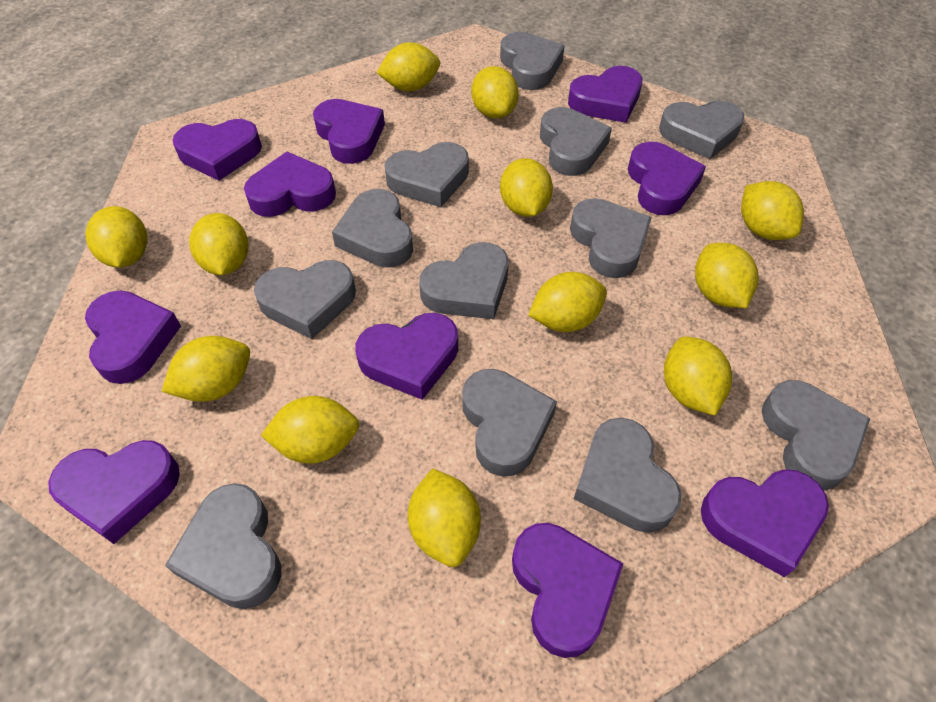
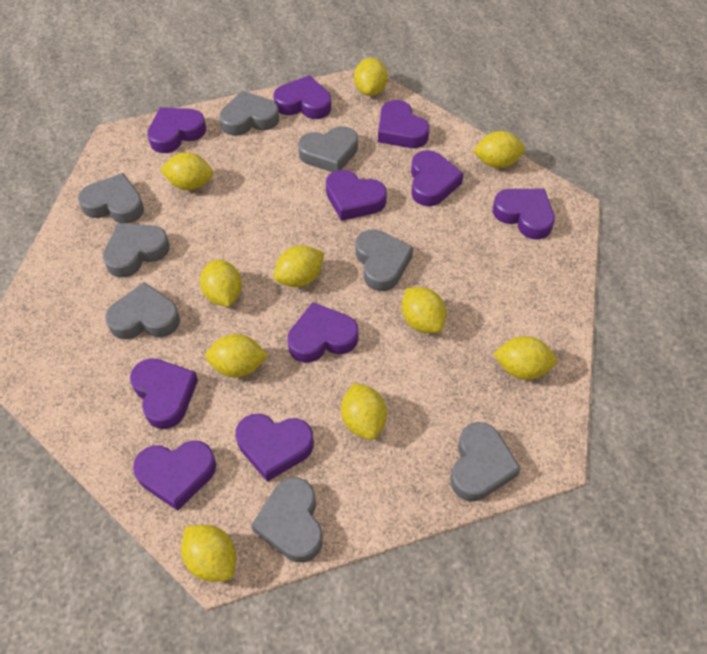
grey heart: [165,483,281,609] [254,260,356,339] [332,189,413,268] [385,142,469,207] [419,242,508,319] [462,369,557,477] [500,32,565,90] [540,107,612,176] [570,198,652,278] [574,418,681,533] [659,100,744,159] [762,380,870,490] = 12 -> [78,173,144,224] [103,224,170,277] [105,282,180,339] [219,91,279,136] [251,477,323,562] [298,126,358,172] [355,229,413,291] [451,422,521,501] = 8
yellow lemon: [85,206,148,268] [162,336,250,402] [189,213,248,275] [261,396,359,464] [377,42,440,91] [408,468,481,567] [471,66,519,119] [500,158,553,217] [528,272,607,332] [664,336,732,416] [695,243,759,308] [741,181,804,240] = 12 -> [160,152,213,190] [181,525,236,582] [200,260,242,307] [205,334,268,378] [274,245,324,287] [341,383,387,440] [354,58,388,96] [402,287,446,333] [473,131,525,168] [493,336,557,380] = 10

